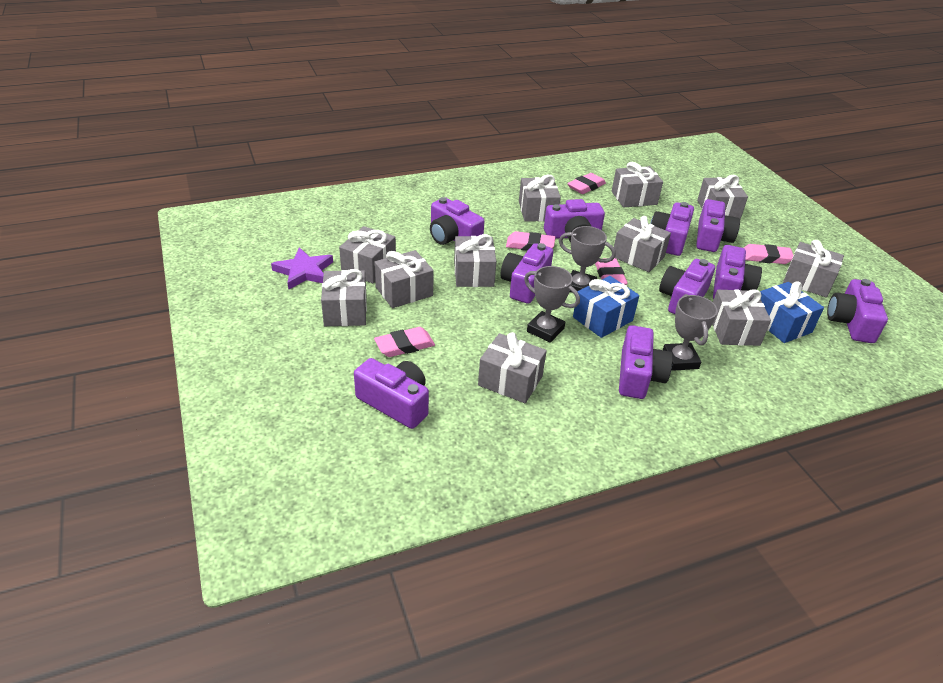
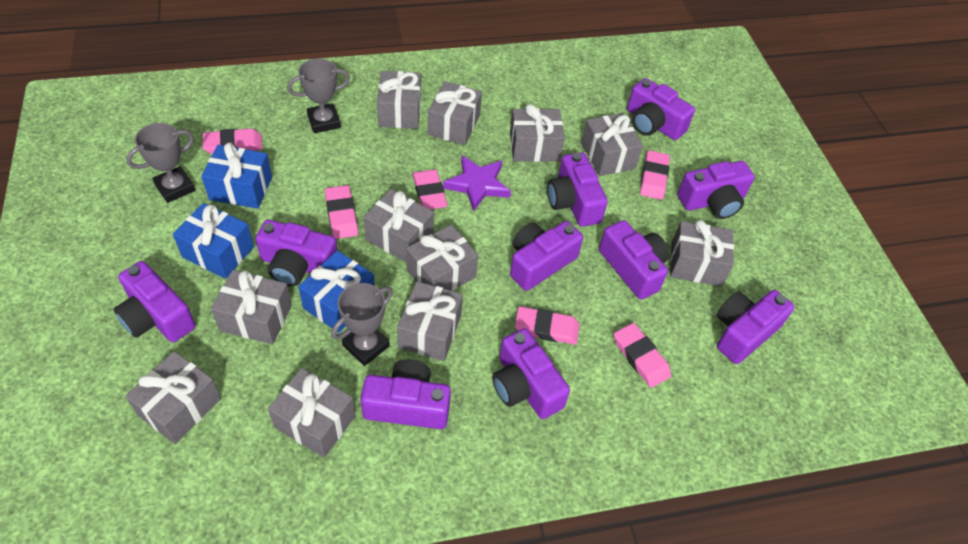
blue gift: [573,276,639,338] [760,281,824,343] = 2 -> [173,203,254,279] [201,142,272,209] [298,251,375,333] = 3
pink eraser: [374,327,435,357] [506,231,555,251] [567,173,606,194] [595,258,628,285] [744,244,793,264] = 5 -> [203,128,262,154] [325,185,358,239] [412,169,448,210] [515,306,580,345] [614,323,671,388] [640,150,670,200] = 6

